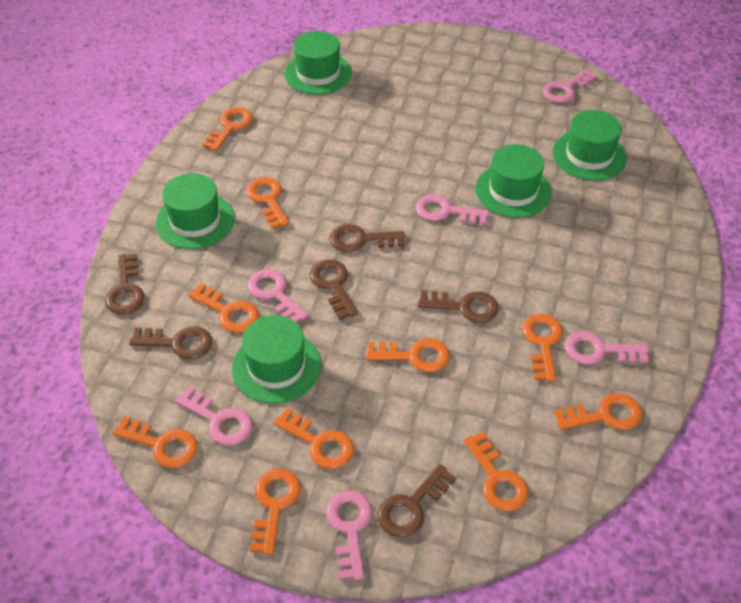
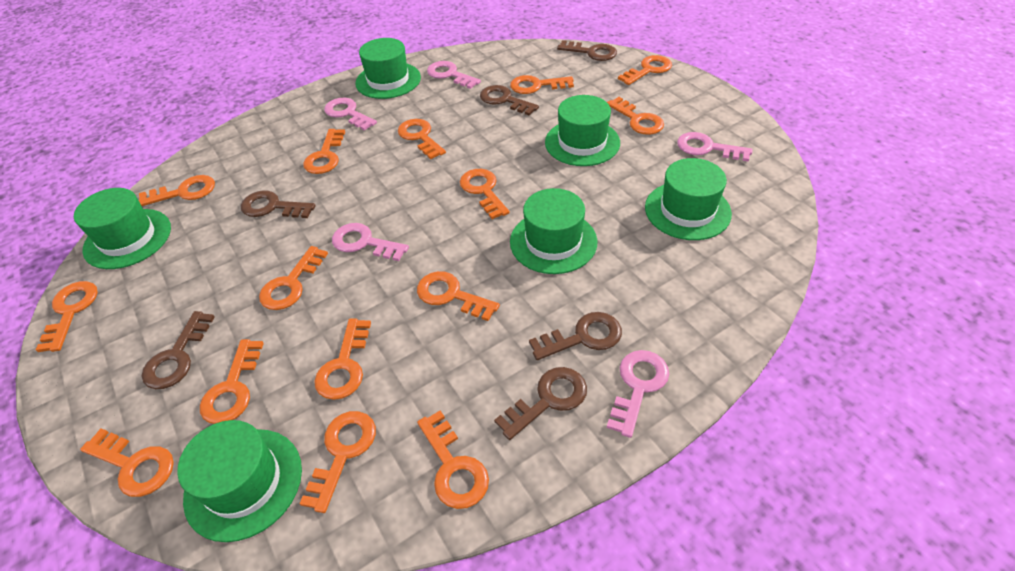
green hat: [156,173,235,249] [232,315,321,404] [284,31,352,95] [475,144,552,218] [552,110,627,180] = 5 -> [74,188,171,269] [177,420,302,542] [355,38,421,99] [510,188,597,274] [545,95,620,166] [645,158,732,240] = 6
orange key: [112,416,198,468] [188,283,259,333] [202,107,253,151] [246,177,289,229] [250,468,301,555] [273,408,354,469] [366,339,450,372] [464,431,529,511] [522,314,563,381] [554,393,642,430] = 10 -> [36,281,98,352] [80,429,174,497] [139,175,215,206] [200,339,264,424] [259,246,328,310] [300,411,376,513] [303,129,345,174] [314,318,371,400] [398,119,446,159] [417,271,500,321] [417,410,489,509] [460,169,510,219] [510,75,574,94] [607,97,664,135] [618,55,672,85] = 15
pink key: [175,386,253,446] [248,269,308,323] [326,491,373,580] [416,194,489,225] [543,68,597,103] [565,331,649,365] = 6 -> [324,98,377,131] [332,223,409,261] [427,61,481,89] [607,350,669,438] [677,132,753,162] = 5

